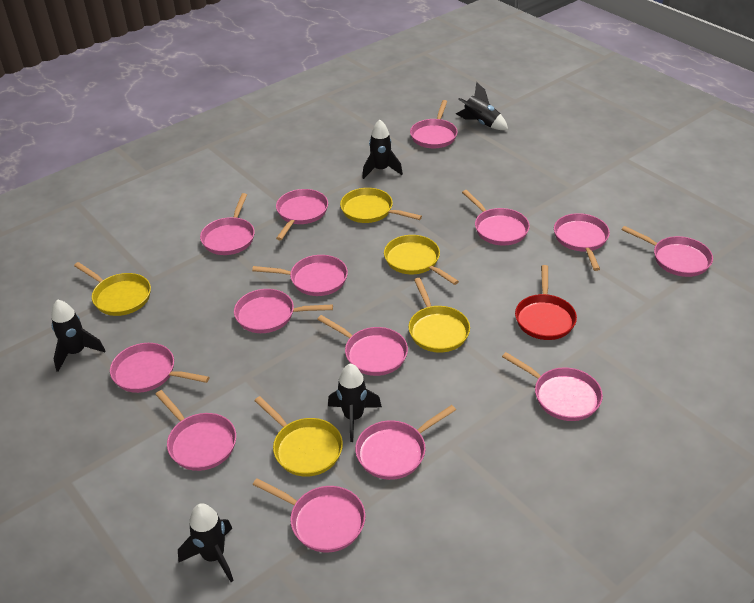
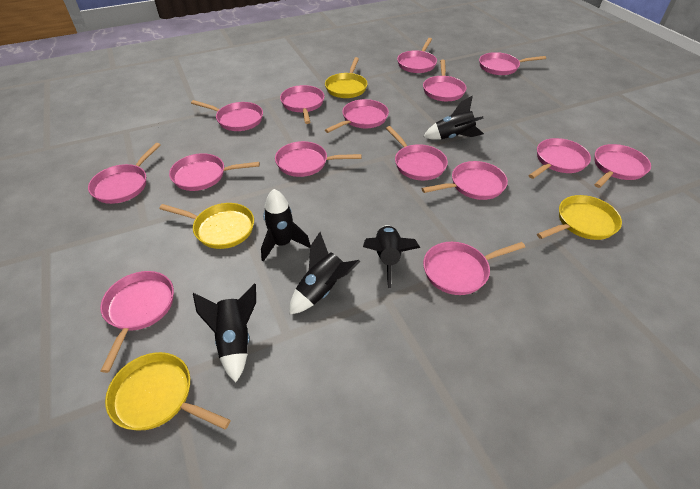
pink pan: [110,343,209,393] [155,390,236,471] [200,193,255,255] [234,289,333,333] [252,255,348,296] [253,478,366,553] [276,189,328,240] [317,315,408,376] [355,405,456,480] [410,100,458,148] [462,190,530,246] [502,352,603,421] [554,213,610,271] [622,226,713,277] = 14 -> [88,143,161,204] [100,271,174,373] [169,153,260,191] [191,100,263,131] [275,141,362,177] [280,85,325,124] [325,99,389,133] [386,126,448,180] [397,38,437,73] [422,161,508,200] [423,59,466,101] [423,242,525,295] [479,52,546,75] [528,138,591,179] [594,144,651,188] = 15
red pan: [515,265,577,340] = 1 -> none = 0
yellow pan: [74,262,151,316] [254,396,343,477] [340,188,422,223] [384,235,459,285] [409,278,470,353] = 5 -> [105,352,230,430] [159,203,254,249] [325,57,367,98] [537,195,622,240] = 4

